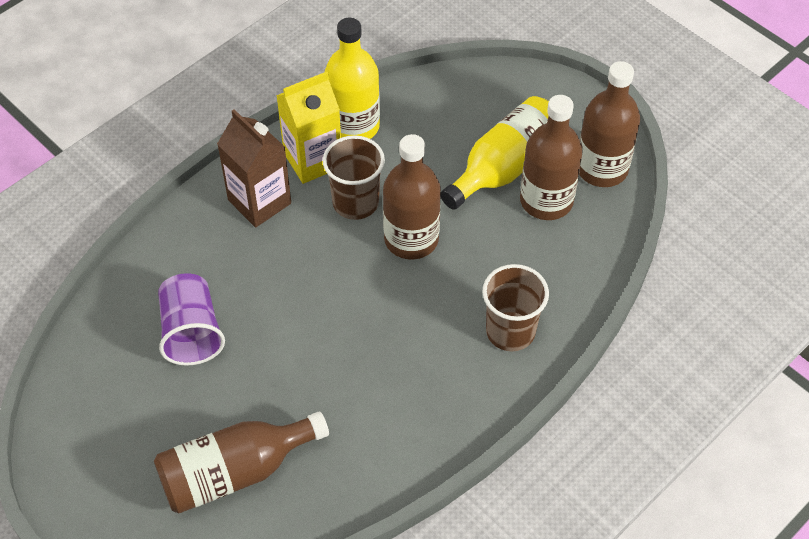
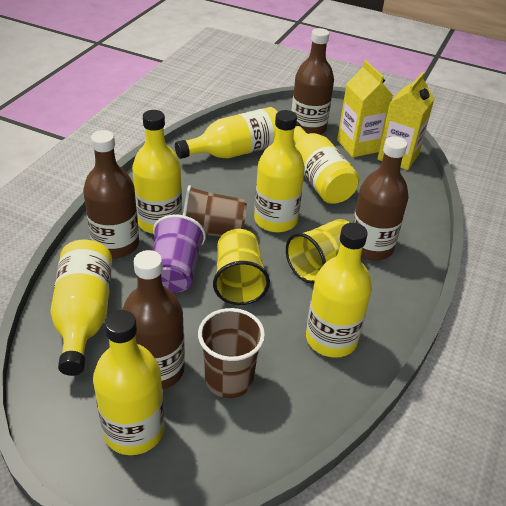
brown carton: [217,109,291,227] = 1 -> none = 0
yellow bottle: [325,18,380,139] [440,96,549,210] = 2 -> [50,240,112,376] [93,310,164,455] [132,110,182,234] [175,107,278,159] [254,110,305,233] [293,121,359,204] [306,223,372,358] = 7
yellow carton: [276,72,341,184] = 1 -> [337,60,393,157] [377,72,435,170] = 2
yellow cup: none = 0 -> [213,229,270,305] [286,219,350,284] = 2

